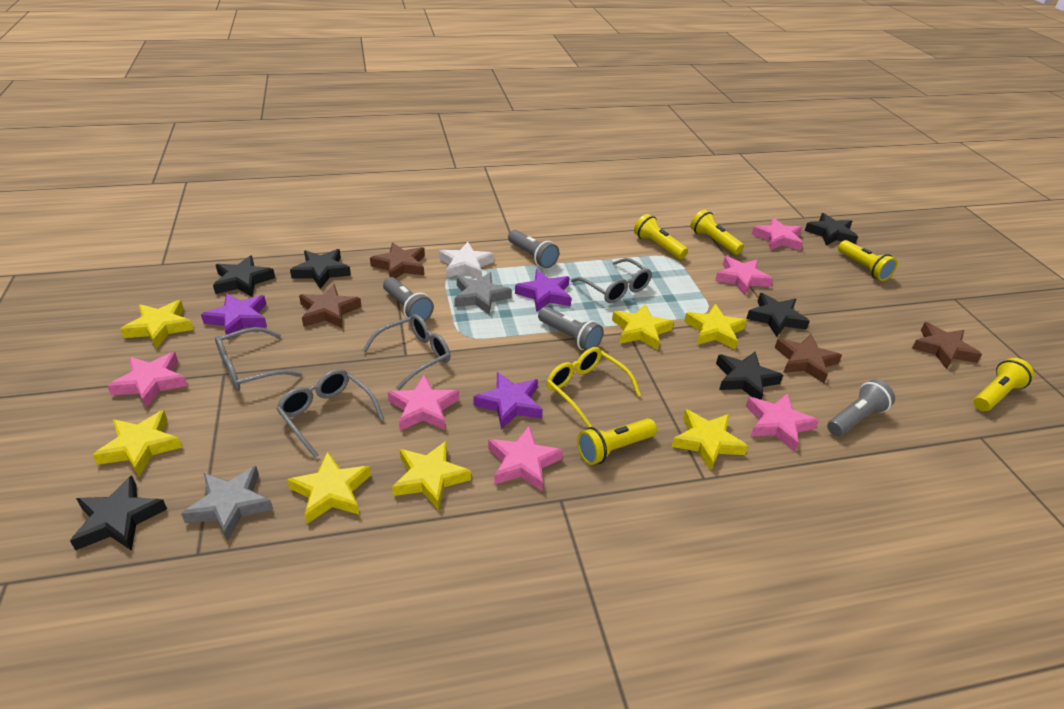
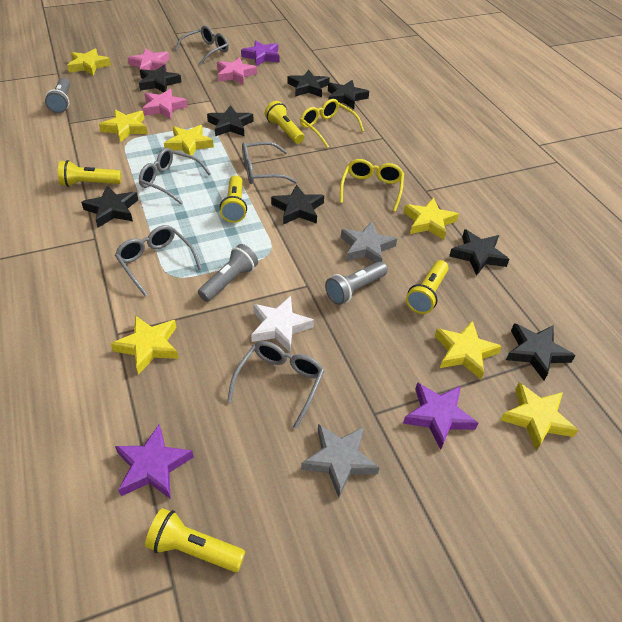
black star: [70,475,167,551] [213,255,275,297] [290,249,351,289] [716,352,783,400] [746,293,810,337] [805,213,858,246] = 6 -> [81,186,138,228] [139,65,181,92] [207,105,254,136] [271,184,324,225] [288,70,330,97] [328,80,369,109] [449,229,510,276] [506,323,576,380] = 8
brown star: [299,284,362,329] [370,242,425,279] [774,334,842,383] [912,322,982,369] = 4 -> none = 0
grey flashlight: [383,277,434,321] [508,230,559,268] [538,307,603,351] [827,379,895,436] = 4 -> [45,78,70,113] [198,244,258,302] [325,261,388,305] = 3
grey glasses: [215,327,302,391] [276,369,384,458] [362,314,450,390] [571,258,652,303] = 4 -> [115,225,202,296] [139,148,211,205] [175,25,229,65] [227,341,324,429] [242,142,297,184] = 5
pink star: [107,352,188,408] [388,375,459,431] [488,425,563,491] [715,256,773,295] [746,393,819,452] [751,218,803,251] = 6 -> [128,48,170,71] [142,89,188,120] [217,57,257,85] = 3
yellow glasses: [547,347,641,428] = 1 -> [300,99,364,148] [340,159,404,212] = 2

